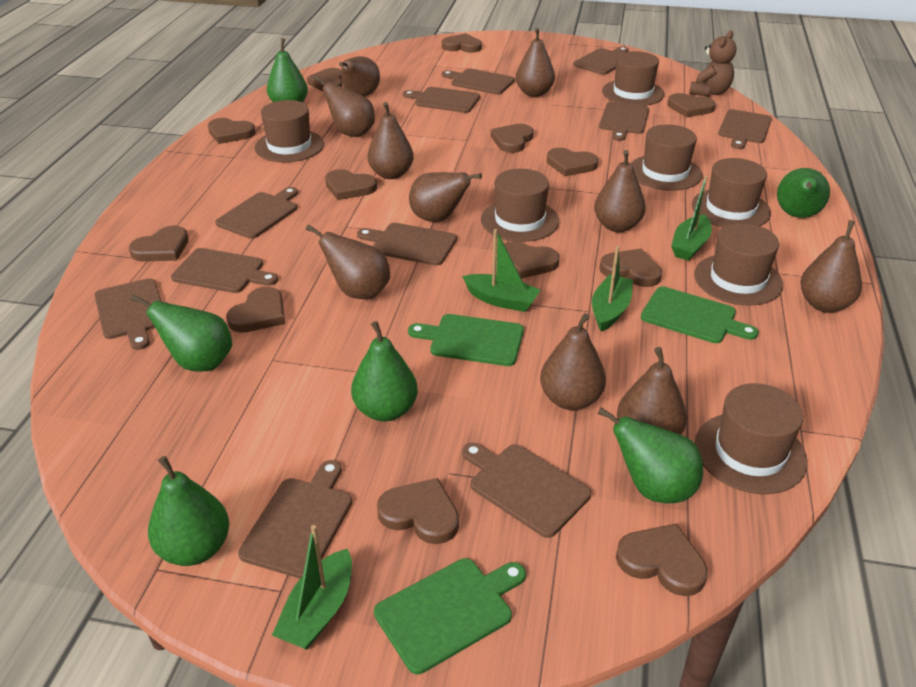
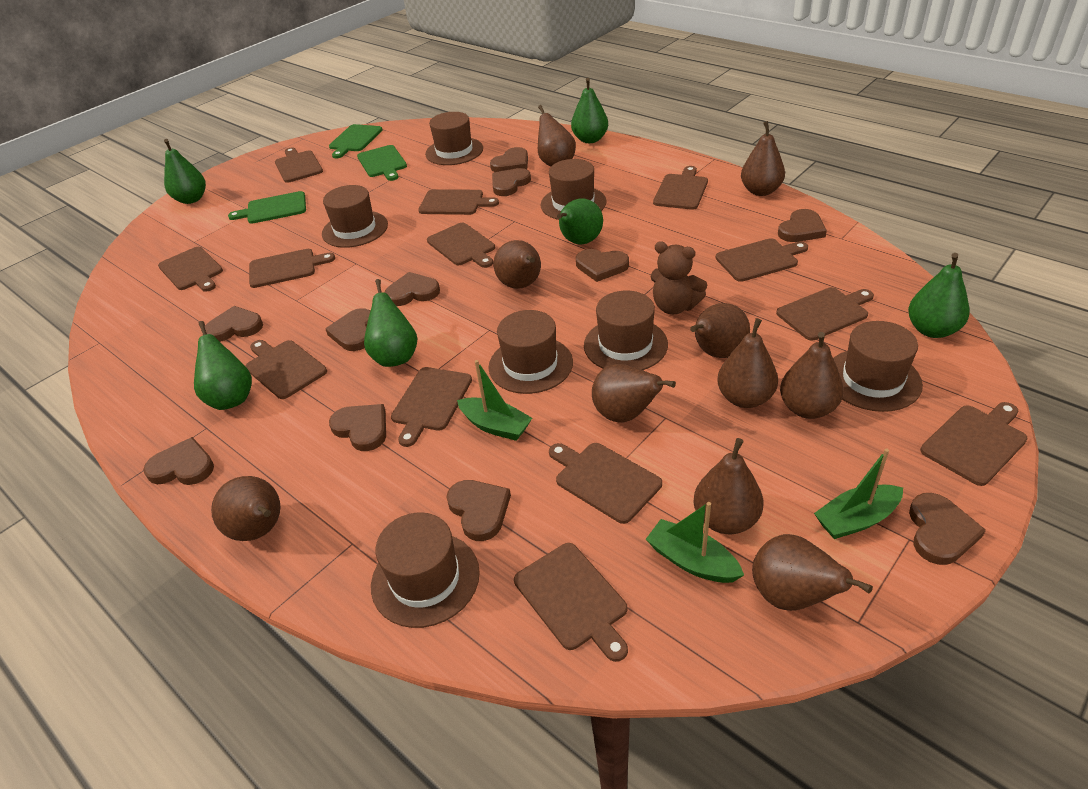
brown cutting board: [94,278,161,350] [171,248,278,293] [215,187,298,239] [238,460,352,579] [357,223,457,266] [403,87,480,113] [442,68,515,95] [462,443,591,538] [573,47,628,75] [599,102,649,141] [718,109,772,149] = 11 -> [158,247,223,292] [245,340,327,399] [249,249,335,288] [275,148,323,183] [391,367,472,447] [418,189,499,215] [427,223,495,268] [514,543,628,662] [549,443,662,524] [653,166,708,210] [716,238,808,282] [776,287,874,340] [920,402,1028,486] = 13
brown heart: [129,226,189,262] [208,118,256,144] [226,287,285,333] [307,68,342,92] [325,169,377,200] [377,478,459,544] [442,33,482,53] [491,124,534,153] [504,241,560,279] [547,148,598,176] [599,249,662,287] [616,524,708,596] [668,93,715,117] = 13 -> [143,437,214,485] [205,306,263,342] [326,308,371,351] [329,404,386,451] [385,272,440,306] [446,480,511,541] [490,147,528,172] [492,168,531,196] [576,249,629,282] [778,209,827,242] [909,493,986,565] = 11
green boat: [272,525,352,650] [462,229,541,312] [592,246,633,331] [671,176,712,261] = 4 -> [457,360,532,441] [646,502,744,583] [814,449,903,539] = 3

